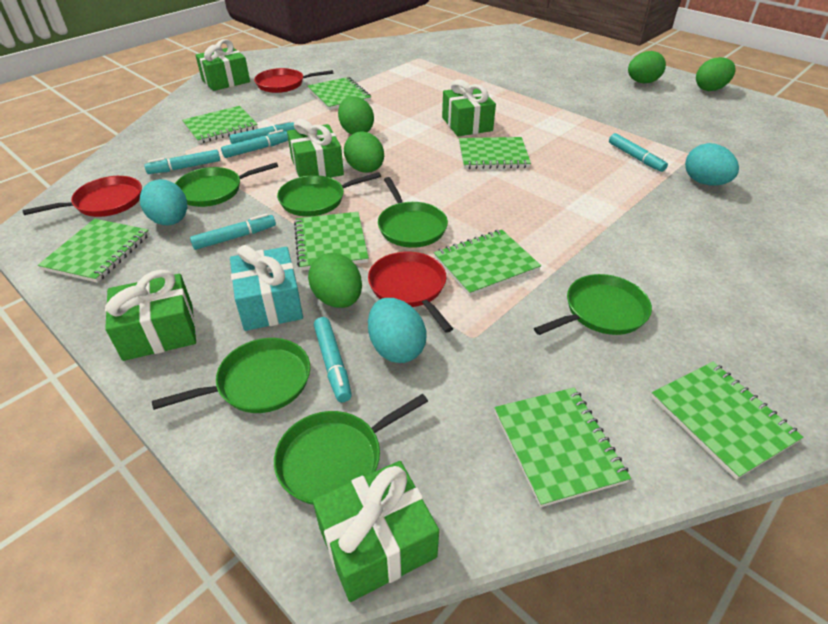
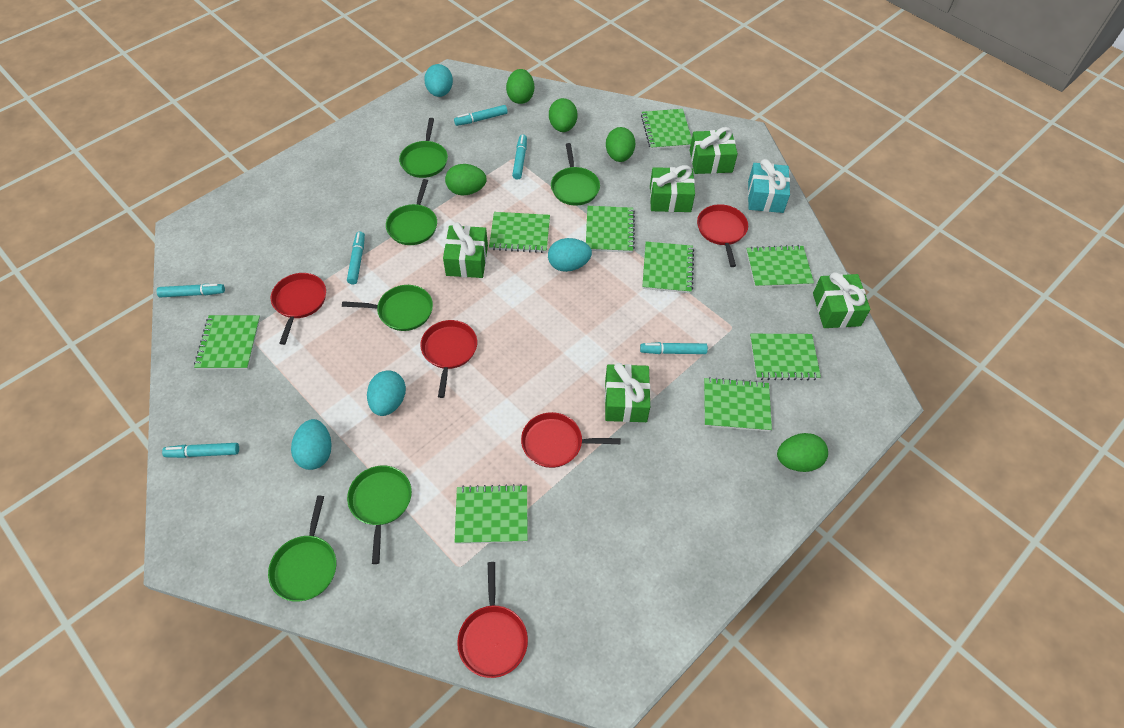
green notebook: [38,219,149,283] [182,106,258,144] [294,212,369,271] [308,77,371,110] [434,229,541,296] [459,137,531,169] [494,387,631,507] [651,362,803,480] = 8 -> [194,315,261,370] [455,484,528,544] [489,212,550,253] [586,206,635,253] [641,109,692,150] [642,241,694,293] [704,377,772,432] [746,245,814,288] [750,334,821,380] = 9
red pan: [22,176,142,217] [254,68,333,93] [368,252,453,333] = 3 -> [271,273,326,345] [420,320,477,398] [457,562,528,678] [521,412,621,468] [697,204,748,267] = 5
turquoise egg: [140,179,187,226] [368,298,427,363] [685,143,739,186] = 3 -> [291,419,332,470] [367,370,406,416] [424,64,453,97] [548,238,592,272] = 4

